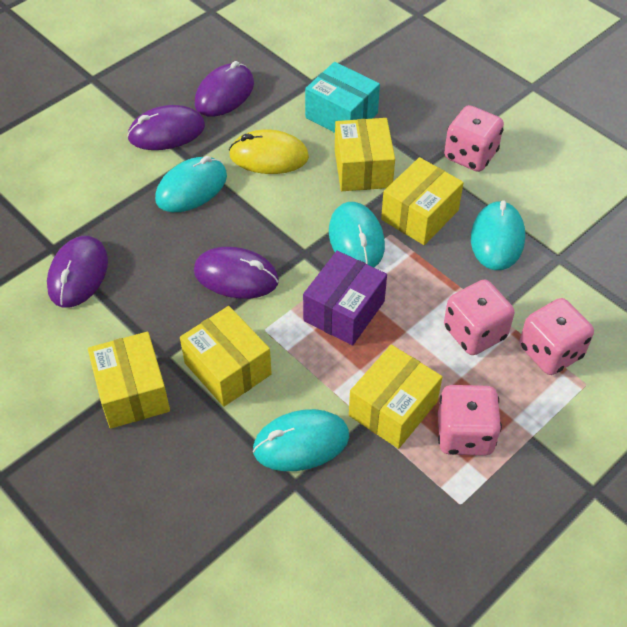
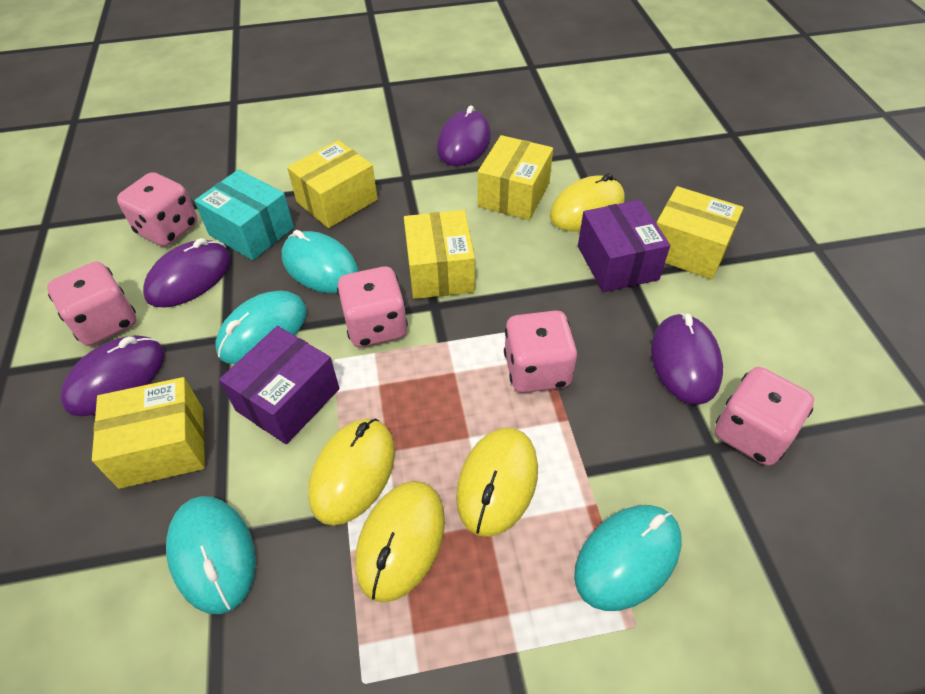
pink dice: [438,385,502,456] [444,105,504,172] [444,279,514,355] [519,298,594,375] = 4 -> [47,261,137,346] [117,172,198,247] [337,267,408,347] [504,311,577,393] [715,367,814,466] = 5
purple box: [303,251,387,346] = 1 -> [219,326,339,444] [578,200,670,292] = 2
yellow mouse: [229,129,309,174] = 1 -> [308,419,395,526] [355,481,445,603] [456,427,538,537] [550,173,625,231] = 4

